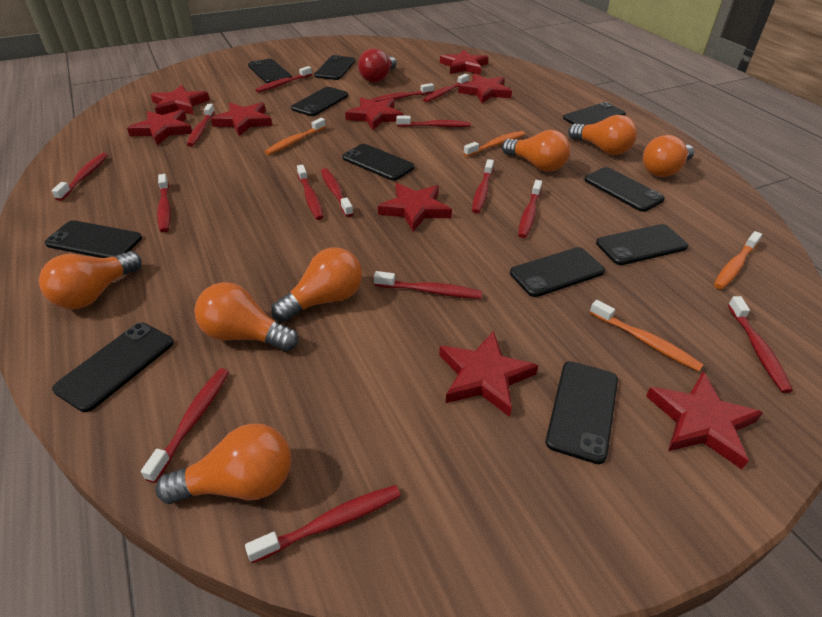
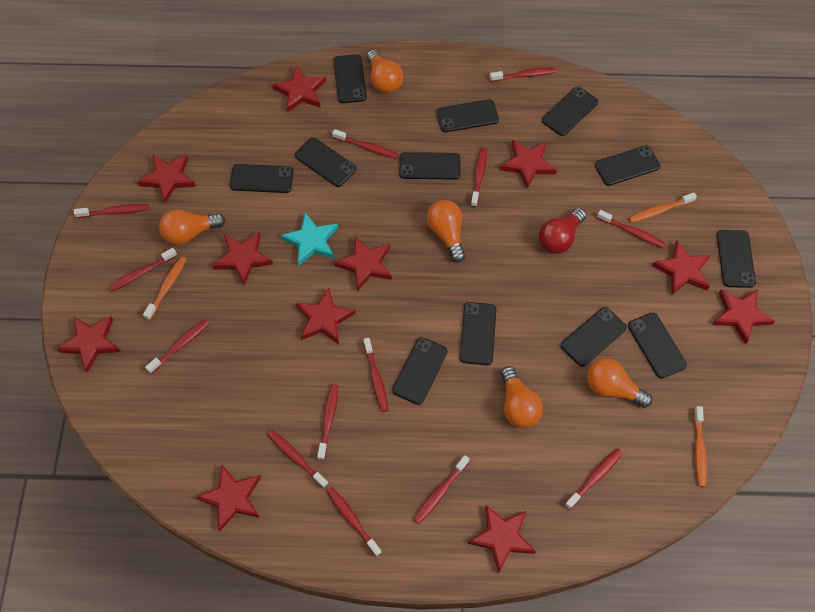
black phone: [45,220,142,258] [52,323,173,412] [248,59,292,83] [291,87,348,116] [314,55,355,80] [342,144,415,181] [510,247,605,297] [546,361,618,464] [563,102,626,125] [584,167,665,212] [596,224,688,265] = 11 -> [230,164,293,193] [295,138,356,187] [333,54,367,103] [392,337,448,405] [399,152,461,179] [436,99,499,132] [460,302,496,365] [542,86,598,136] [561,307,627,367] [595,145,660,186] [628,312,687,379] [717,230,756,288] = 12
orange light bulb: [39,251,142,309] [156,424,291,504] [194,282,298,351] [271,247,362,322] [502,130,570,172] [568,115,637,155] [643,135,694,177] = 7 -> [159,209,225,245] [367,50,403,94] [427,200,465,263] [501,366,543,428] [587,358,652,408] = 5
orange toothbrush: [265,118,326,155] [464,131,525,157] [590,300,704,372] [714,231,762,289] = 4 -> [143,256,187,320] [629,193,697,223] [694,406,707,487] = 3
red star: [127,110,192,145] [151,85,210,115] [211,102,272,136] [345,97,404,130] [378,183,452,232] [439,331,538,417] [440,50,489,75] [458,74,512,103] [646,372,763,469] = 9 -> [57,316,121,373] [138,154,196,203] [196,465,261,531] [213,232,273,285] [272,65,326,113] [296,288,356,344] [334,236,392,291] [468,505,536,573] [500,140,557,189] [652,240,711,294] [712,289,775,345] = 11
red toothbrush: [52,153,108,201] [141,368,229,483] [157,174,171,233] [187,104,215,147] [245,485,401,563] [255,66,312,93] [297,165,324,220] [321,168,353,217] [370,83,434,102] [374,271,482,299] [397,116,471,127] [423,74,469,102] [472,159,494,213] [518,180,542,238] [728,296,793,393] = 15 -> [74,204,149,218] [108,248,177,292] [145,319,209,374] [267,430,329,489] [317,384,338,460] [326,487,382,557] [332,129,398,159] [363,338,388,412] [413,455,470,524] [471,147,487,207] [490,67,556,82] [565,448,623,509] [597,210,666,248] = 13
turquoise star: none = 0 -> [280,212,338,266] = 1

